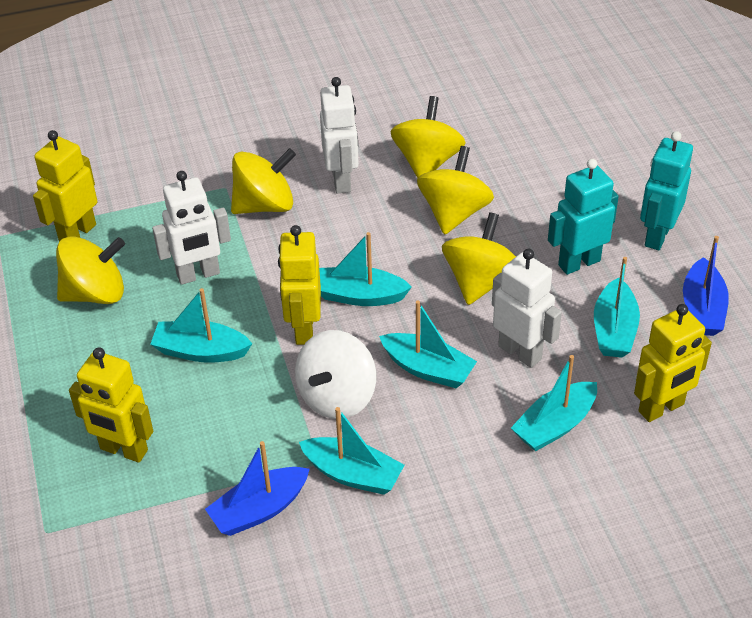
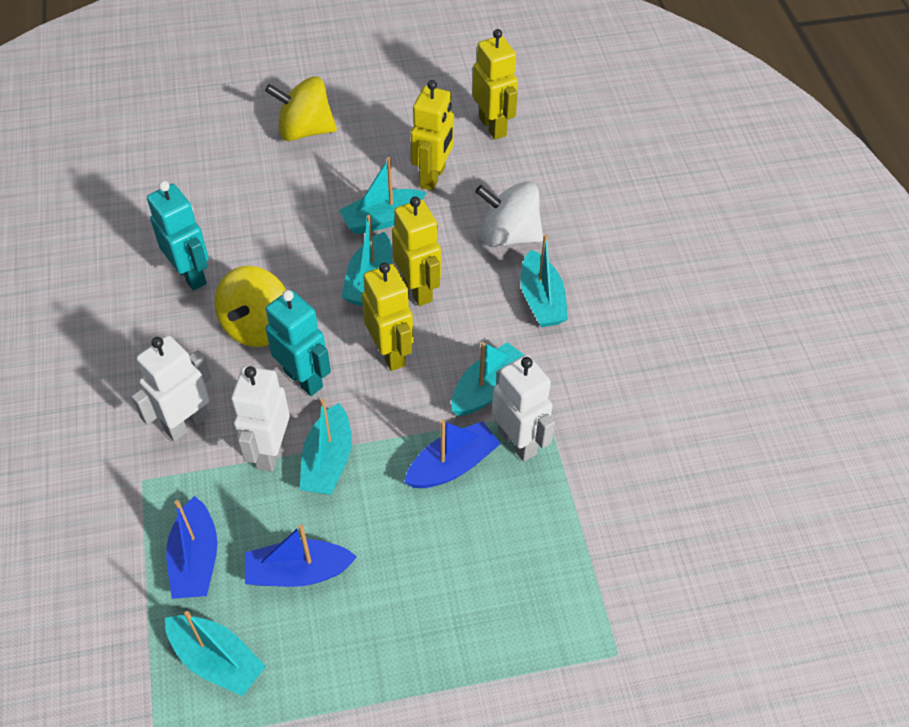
blue boat: [205,441,310,536] [683,236,729,336] = 2 -> [166,496,218,599] [245,524,357,587] [404,420,501,488] = 3
yellow spinning top: [56,236,125,304] [231,148,296,214] [390,96,465,178] [417,146,494,235] [442,212,516,305] = 5 -> [215,266,286,347] [265,76,337,141] = 2

